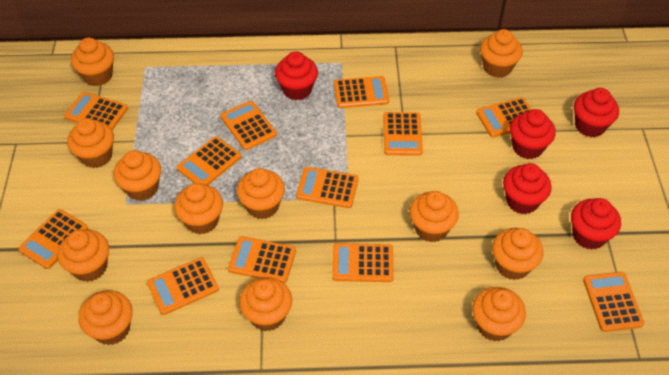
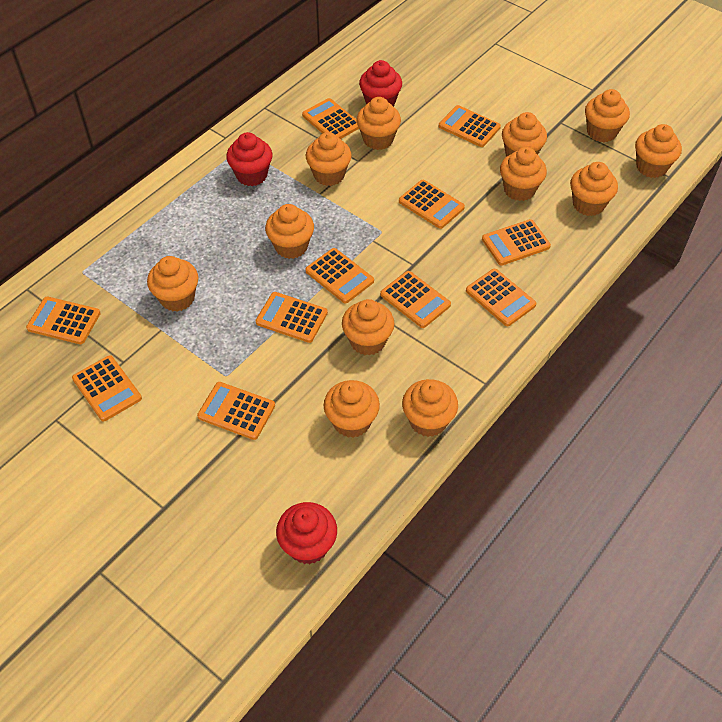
orange calculator: [18,209,88,269] [65,92,128,130] [147,257,219,315] [177,136,241,185] [220,101,277,150] [228,236,296,283] [296,167,359,208] [332,243,394,282] [334,76,389,108] [383,112,423,156] [476,97,532,138] [583,272,644,332] = 12 -> [26,297,101,344] [72,355,142,422] [197,382,275,440] [256,292,328,343] [302,98,359,139] [305,248,374,303] [380,271,451,328] [399,180,465,229] [439,105,501,147] [466,269,536,326] [482,219,551,266] = 11
red cupcake: [275,51,318,100] [503,163,552,214] [510,109,556,159] [571,198,621,250] [574,88,619,137] = 5 -> [226,132,272,186] [276,502,337,564] [359,60,402,107] = 3

